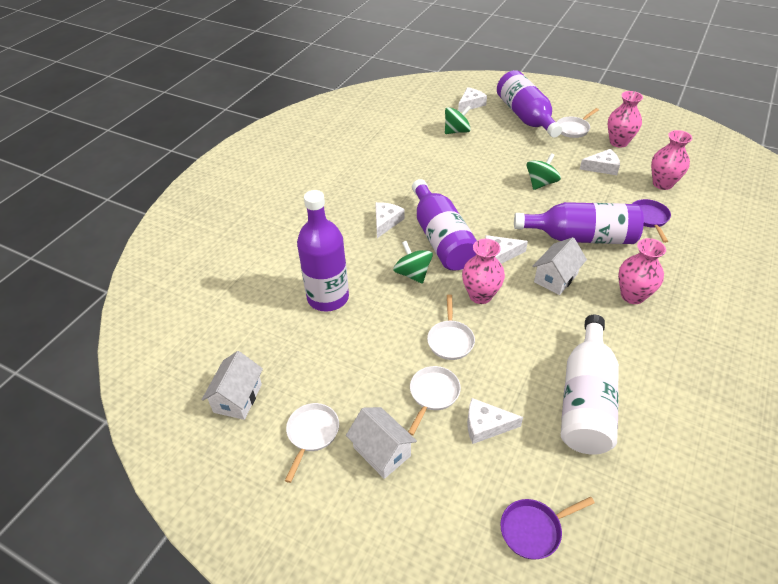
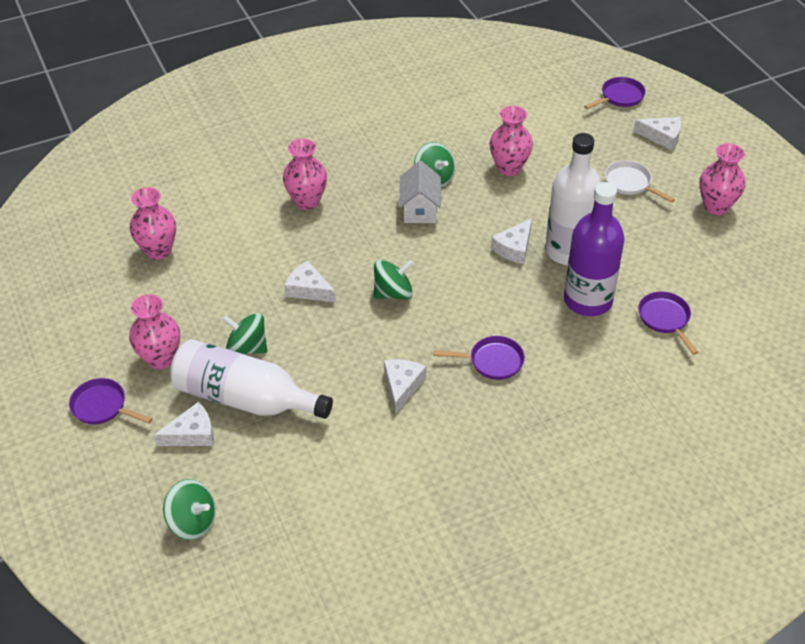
green spinning top: [393,241,433,284] [445,105,471,134] [527,153,561,190] = 3 -> [163,479,216,540] [222,313,267,354] [374,260,414,300] [414,142,455,188] = 4
pink vase: [462,239,505,304] [607,91,643,148] [618,238,666,304] [651,130,692,190] = 4 -> [129,294,180,369] [130,187,176,260] [283,139,327,210] [490,106,533,176] [699,143,745,215] = 5
purple bottle: [297,190,349,312] [412,179,477,271] [497,70,562,138] [514,202,644,244] = 4 -> [564,182,625,316] = 1
purple pan: [500,497,595,560] [632,199,671,243] = 2 -> [69,378,153,424] [434,336,525,380] [584,77,646,109] [638,292,698,355] = 4
white bottle: [561,315,619,455] = 1 -> [170,339,333,419] [545,133,601,265] = 2
white house: [202,351,263,420] [346,407,417,479] [532,237,587,295] = 3 -> [399,161,441,223] = 1
white pan: [285,403,339,483] [408,366,461,435] [427,294,475,360] [557,108,599,138] = 4 -> [605,160,675,203] = 1

